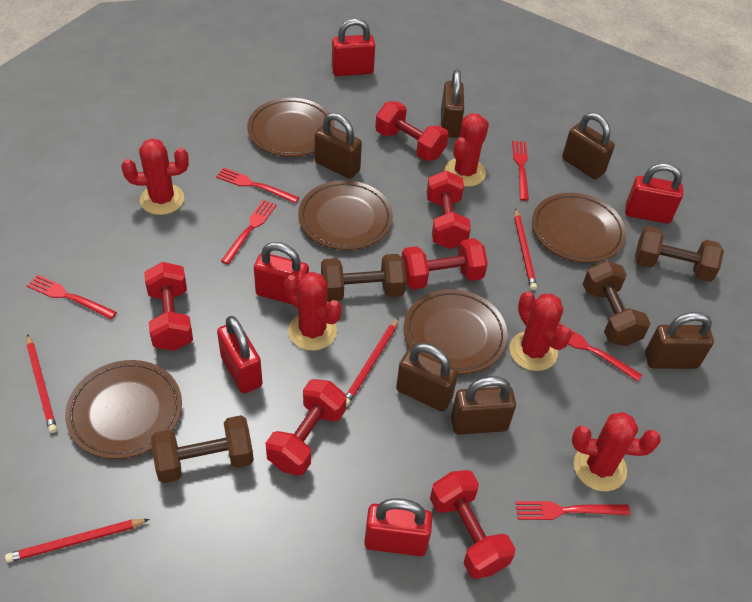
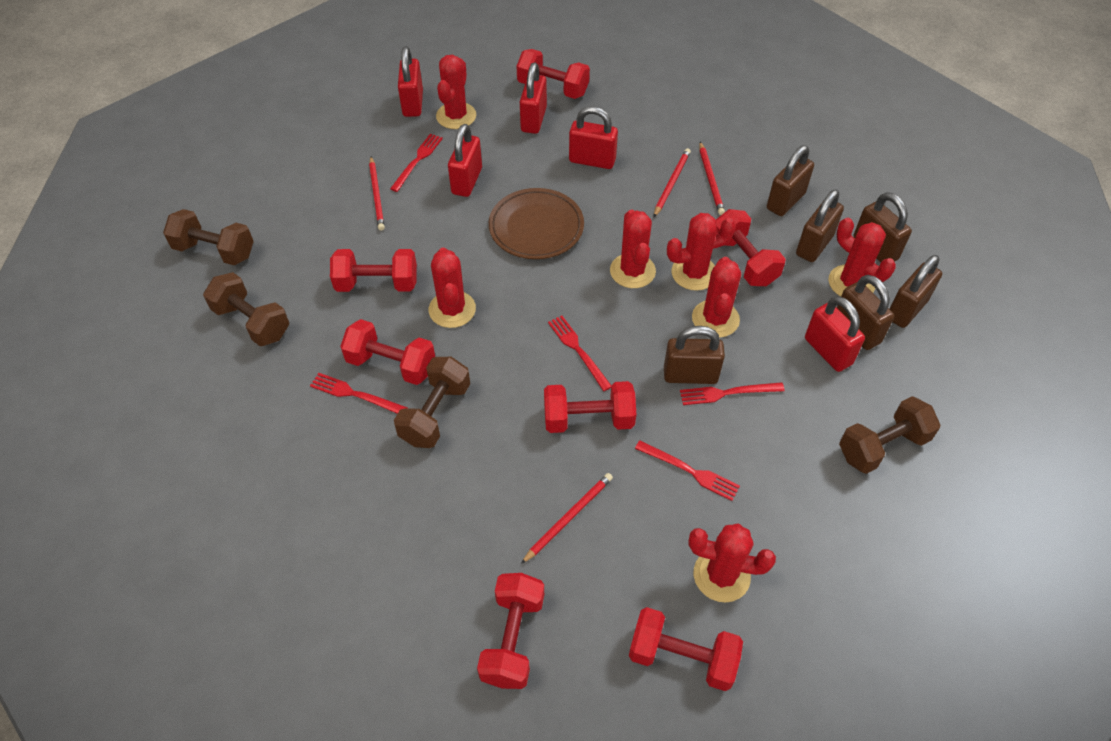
brown plate: [65,360,182,459] [247,98,335,157] [298,180,393,250] [403,289,507,374] [532,193,626,263] = 5 -> [489,188,584,259] = 1
red cactus: [122,138,189,215] [284,272,342,351] [445,113,489,187] [509,291,572,371] [572,412,661,491] = 5 -> [429,247,476,328] [436,55,476,129] [610,210,656,288] [667,213,736,291] [688,523,776,602] [692,257,741,338] [829,218,896,296] = 7
red dumbbell: [144,262,193,351] [266,379,346,476] [375,101,448,161] [402,238,488,290] [427,171,471,249] [430,470,515,579] = 6 -> [330,249,417,292] [340,319,435,385] [477,573,544,689] [517,49,590,99] [544,381,636,433] [629,607,743,691] [716,209,785,286] = 7
red fork: [27,275,117,319] [216,167,299,203] [221,200,277,265] [512,141,529,201] [516,501,630,520] [556,323,642,382] = 6 -> [310,373,408,414] [390,134,443,192] [548,316,612,391] [635,440,740,501] [680,382,785,405] = 5

